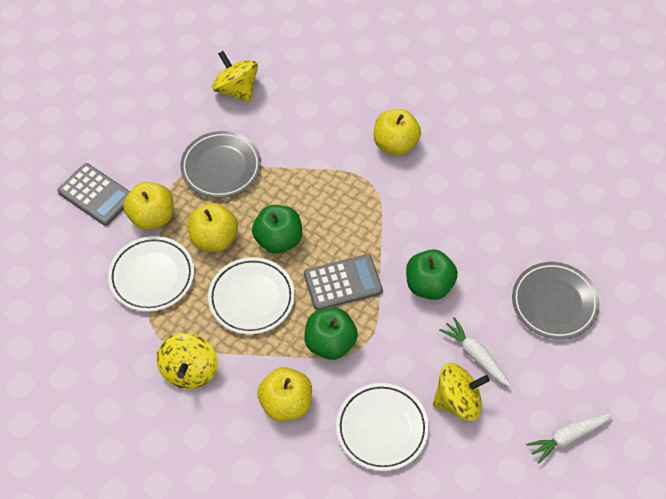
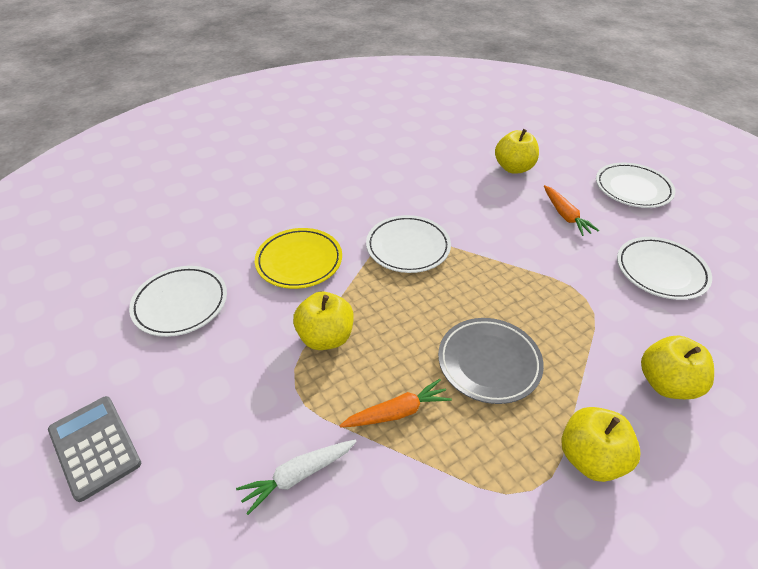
green apple: [252,205,302,254] [304,308,358,360] [406,249,458,300] = 3 -> none = 0
grey calculator: [57,163,130,226] [304,254,383,310] = 2 -> [48,396,141,502] = 1
grey plate: [180,131,261,198] [512,262,600,339] = 2 -> [438,318,544,404] = 1
orange carrot: none = 0 -> [340,379,452,427] [544,185,599,236] = 2
white carrot: [439,317,511,387] [526,413,613,464] = 2 -> [236,439,357,515] = 1
white plate: [108,236,194,312] [208,257,295,334] [336,383,429,471] = 3 -> [129,266,227,337] [366,215,451,273] [596,163,675,208] [617,237,712,300] = 4
yellow plate: none = 0 -> [255,228,342,289] = 1
yellow spinning top: [156,333,218,389] [212,51,258,102] [433,363,490,421] = 3 -> none = 0

